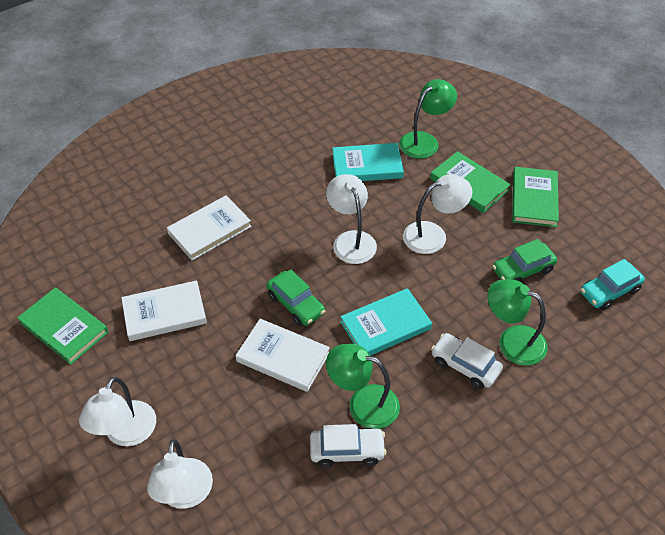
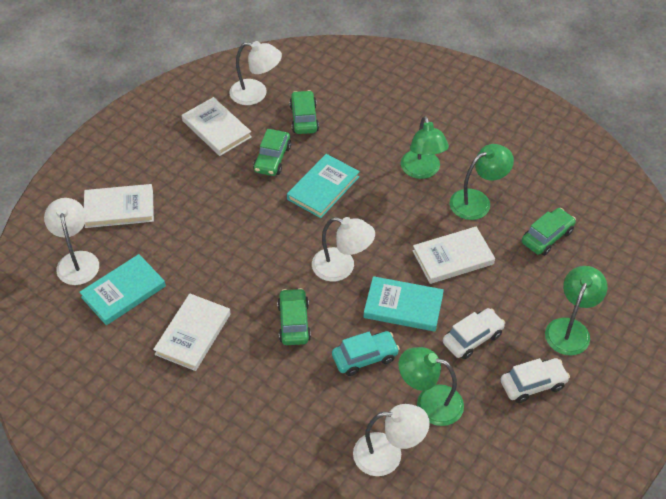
green book: [17,288,108,365] [430,151,511,213] [512,167,559,227] = 3 -> none = 0
green car: [267,270,325,326] [492,239,557,282] = 2 -> [253,129,291,176] [277,288,311,345] [289,90,319,134] [522,208,576,256] = 4
green lamp: [326,344,400,429] [399,79,457,159] [487,279,548,366] = 3 -> [399,347,464,426] [401,116,449,179] [450,144,514,220] [545,266,607,355] = 4
turquoise book: [332,143,404,181] [340,288,432,356] = 2 -> [79,254,166,325] [287,154,360,218] [364,276,444,332] = 3
white book: [121,280,207,341] [167,196,252,261] [236,319,330,392] = 3 -> [84,184,154,228] [153,293,231,371] [182,97,252,156] [413,226,495,284] = 4

